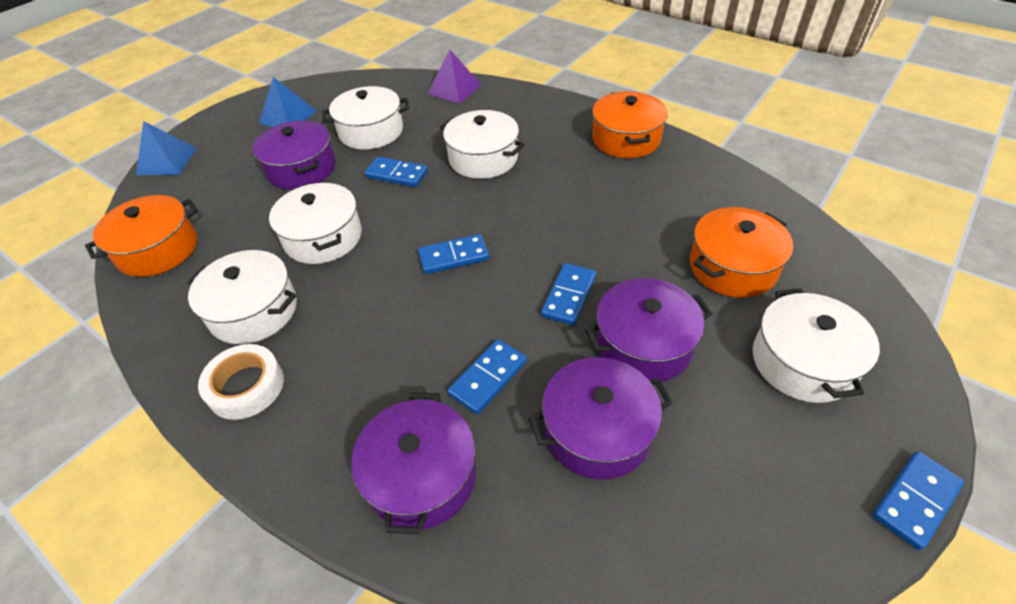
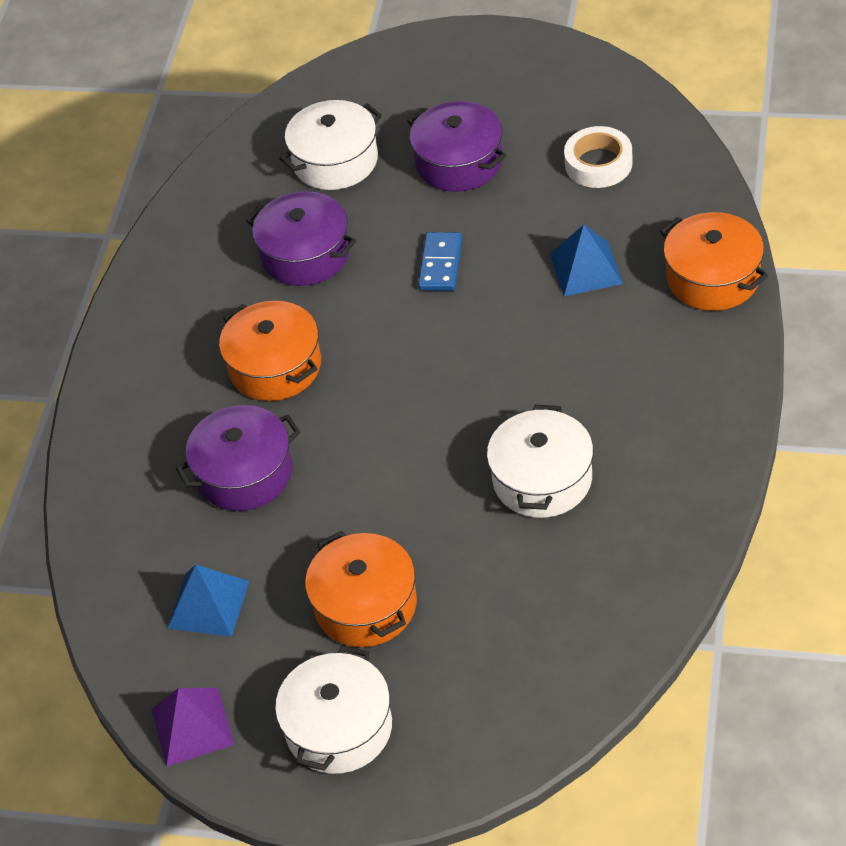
blue domino: [365,157,428,187] [418,234,489,274] [447,339,527,414] [541,263,596,325] [872,451,964,550] = 5 -> [418,232,462,291] = 1
purple pot: [253,120,336,189] [351,393,476,534] [528,357,673,480] [585,278,712,382] = 4 -> [176,405,301,511] [246,191,356,286] [407,101,506,192] = 3
white pot: [187,250,297,344] [269,183,362,264] [322,86,409,150] [440,110,525,179] [753,288,880,403] = 5 -> [275,646,392,774] [279,100,382,190] [487,405,594,518] = 3

